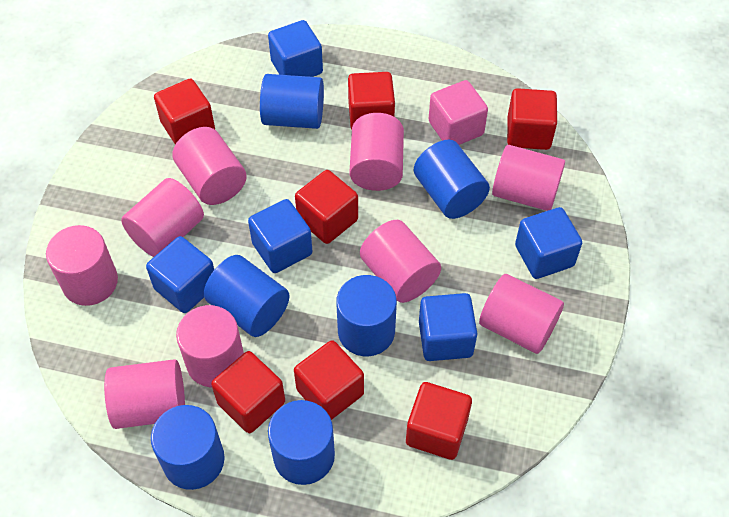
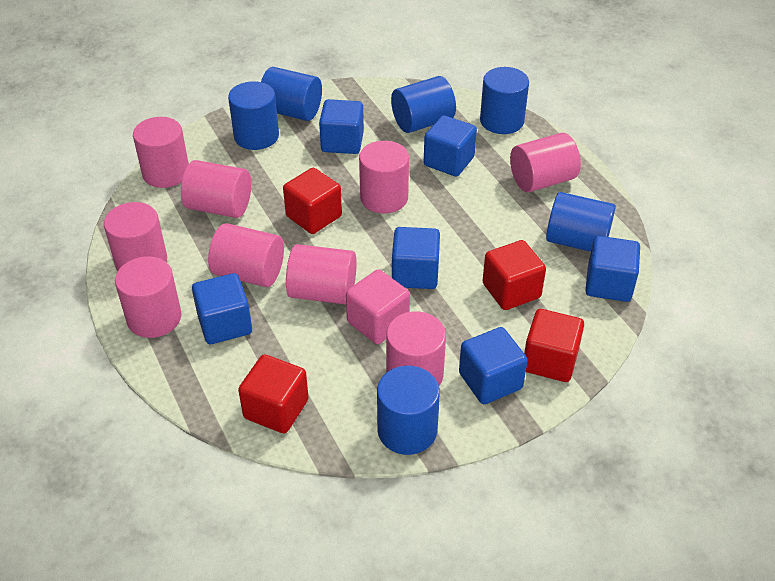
blue cube: [146,236,214,313] [248,199,312,273] [268,20,323,77] [419,293,477,361] [515,207,582,279] = 5 -> [192,273,252,344] [319,99,364,154] [392,227,440,289] [424,115,477,177] [459,327,528,404] [585,236,640,302] = 6
red cube: [154,79,215,145] [211,351,285,433] [294,340,364,420] [295,170,358,244] [348,72,395,129] [406,382,472,460] [507,88,557,150] = 7 -> [238,354,309,433] [283,168,342,234] [482,240,546,310] [524,309,584,382] = 4

